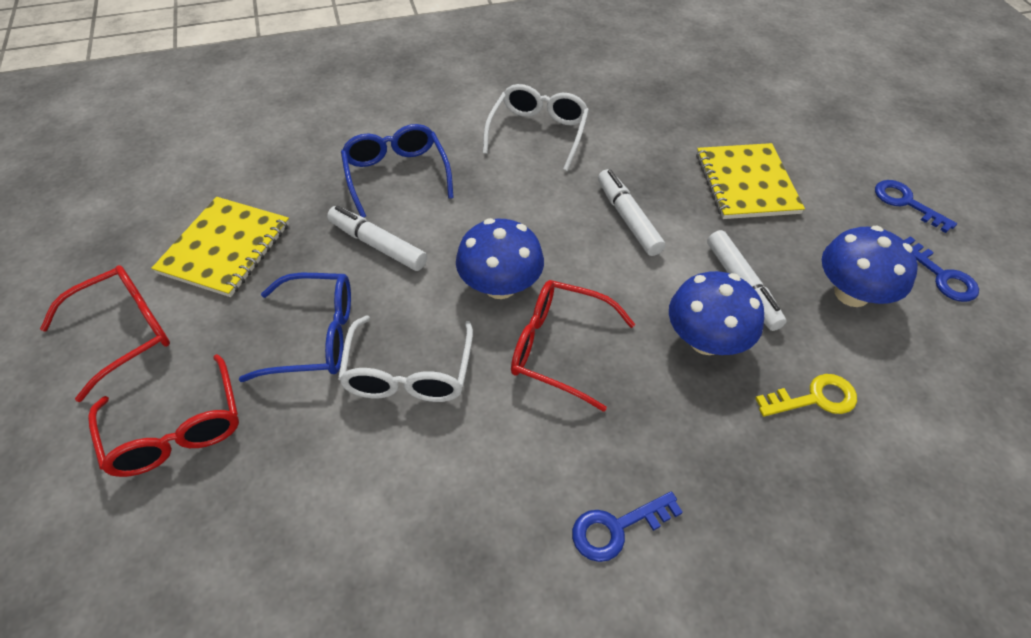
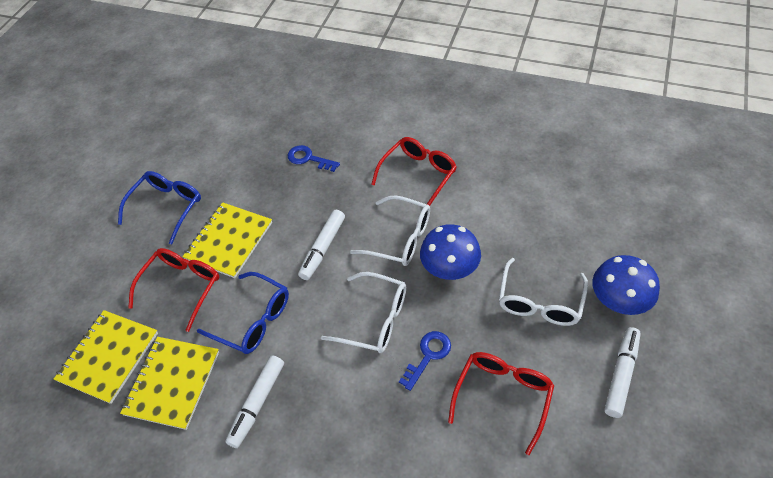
blue key: [572,491,683,562] [875,180,957,233] [904,236,979,302] = 3 -> [288,145,340,172] [399,331,451,391] = 2
blue mushroom: [456,218,544,299] [669,271,764,355] [822,226,918,307] = 3 -> [420,224,481,280] [593,255,660,315] = 2
white glasses: [338,316,473,402] [483,84,589,171] = 2 -> [321,272,406,353] [350,195,430,266] [499,258,588,326] = 3
yellow key: [755,374,857,417] = 1 -> none = 0
yellow notebook: [151,197,289,297] [696,143,805,219] = 2 -> [54,310,158,404] [120,337,219,430] [182,202,272,278] = 3

